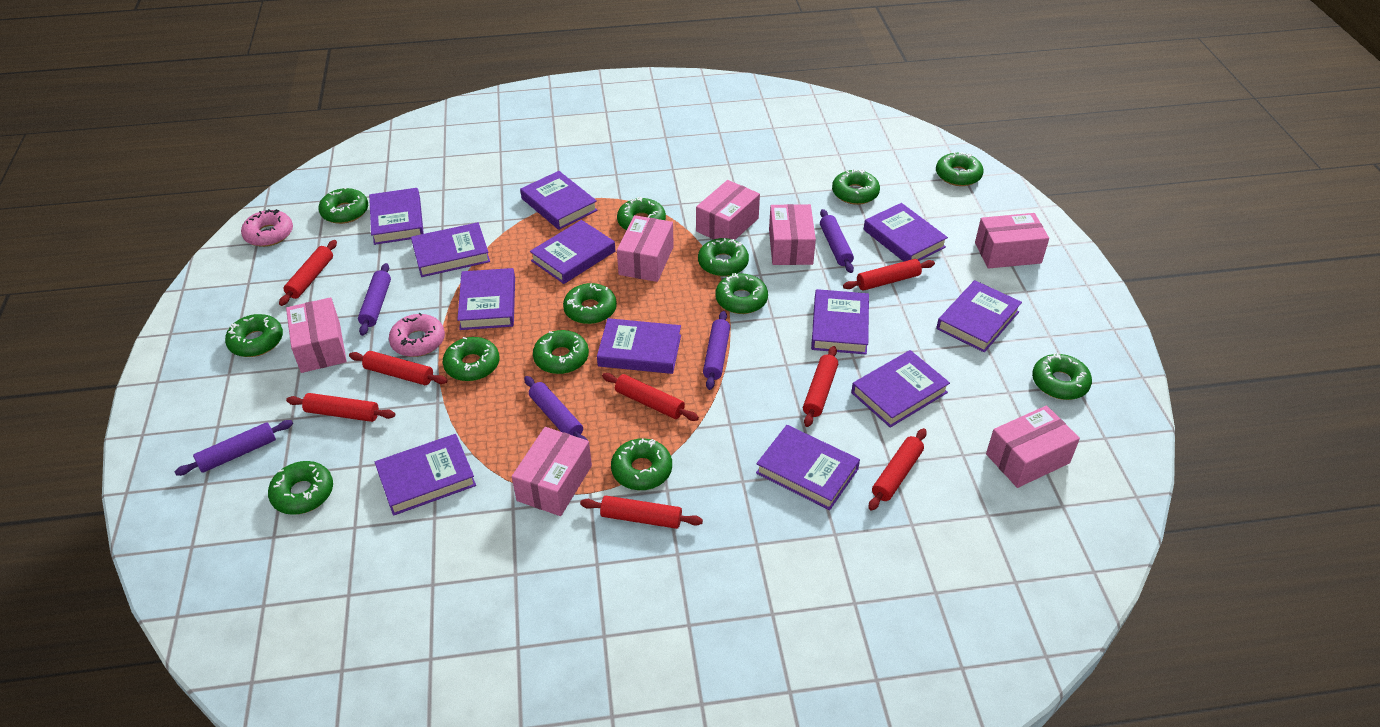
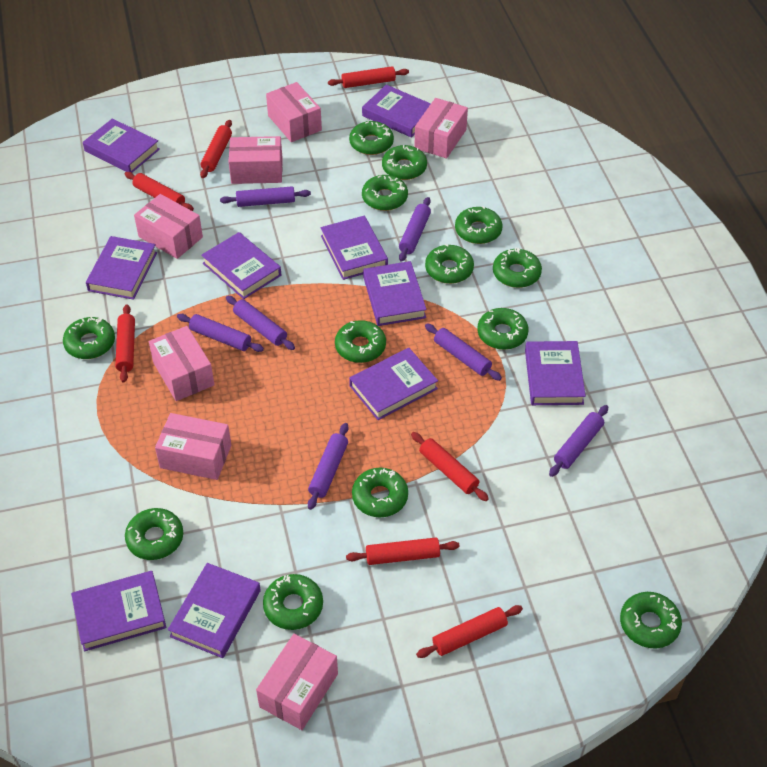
pink donut: [241,209,293,247] [389,313,445,357] = 2 -> none = 0
purple book: [369,188,424,245] [375,434,476,516] [411,222,490,277] [457,268,515,330] [520,171,598,230] [530,220,615,284] [597,318,681,374] [756,425,860,510] [811,289,869,354] [851,350,950,428] [864,203,948,262] [936,280,1022,352] = 12 -> [71,571,166,652] [83,119,160,173] [86,236,157,300] [168,563,261,658] [201,232,281,299] [320,216,388,280] [349,348,438,420] [362,85,431,138] [363,261,427,326] [525,341,586,405] = 10
purple rolling pin: [175,420,293,476] [358,263,391,336] [524,376,587,440] [703,311,730,390] [820,209,854,273] = 5 -> [177,314,264,352] [220,186,311,207] [226,295,295,350] [308,423,349,510] [399,197,431,262] [425,324,502,381] [549,405,608,477] = 7
red rolling pin: [279,240,337,306] [286,393,395,422] [349,351,448,385] [580,496,703,529] [602,373,699,421] [803,346,838,427] [843,259,935,291] [869,428,927,511] = 8 -> [115,304,135,383] [125,172,194,211] [200,120,232,178] [328,66,409,88] [346,537,459,565] [411,432,489,501] [416,605,523,658] = 7

